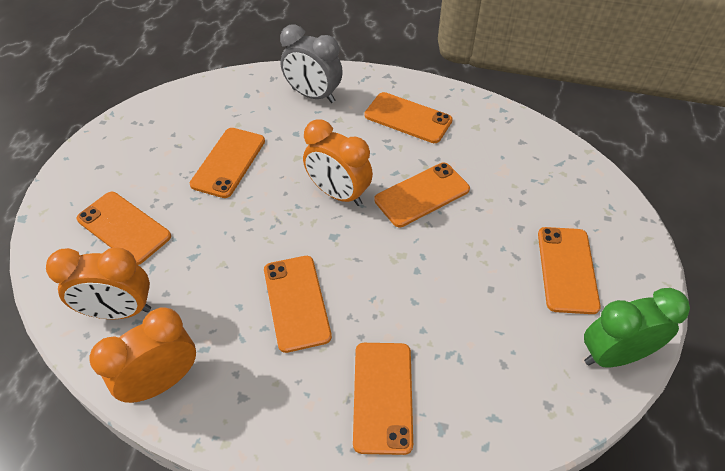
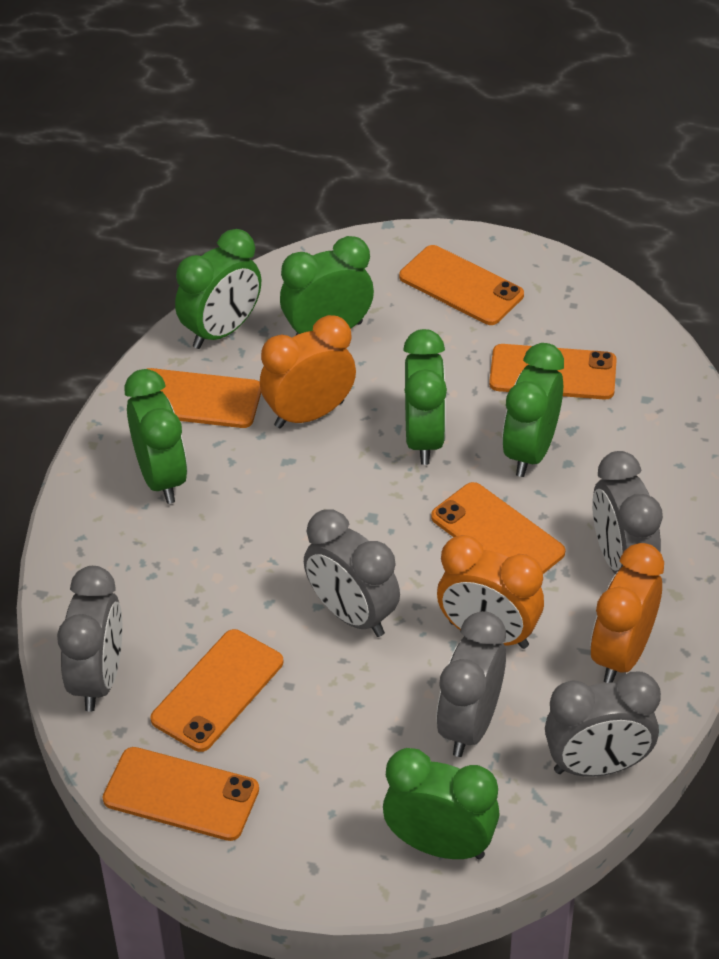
green clock: [584,288,690,368] = 1 -> [125,369,188,504] [175,229,261,349] [280,236,374,336] [383,748,500,860] [403,329,447,465] [502,343,564,477] = 6
grey clock: [280,25,343,103] = 1 -> [57,566,122,712] [304,510,400,637] [436,611,506,757] [545,672,661,777] [592,451,663,574] = 5
orange phone: [76,192,171,265] [190,128,265,198] [264,256,332,353] [353,343,413,455] [365,92,453,143] [374,163,470,227] [538,227,601,314] = 7 -> [103,747,259,841] [147,368,261,428] [150,629,283,752] [399,245,524,325] [431,482,566,574] [489,344,617,400] = 6

